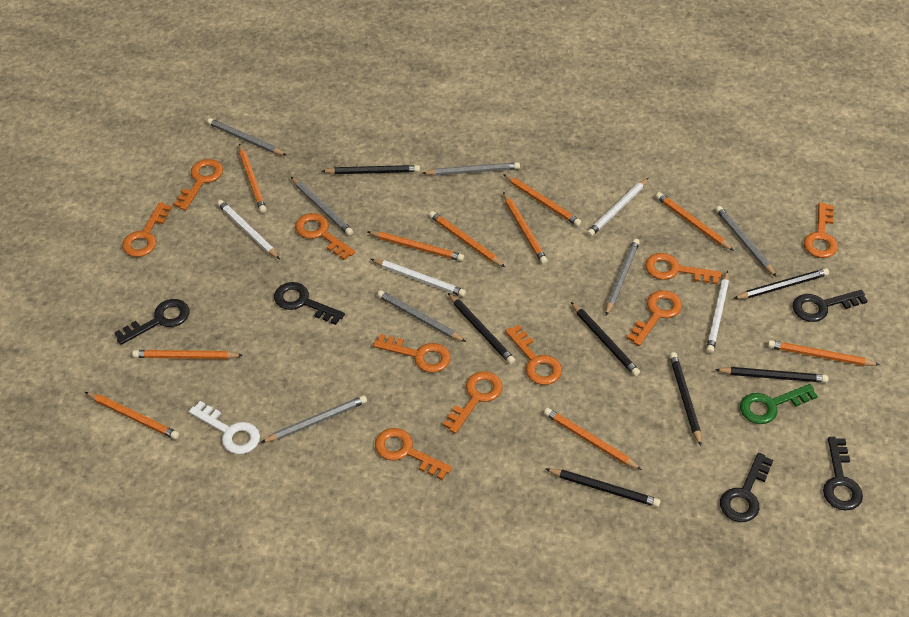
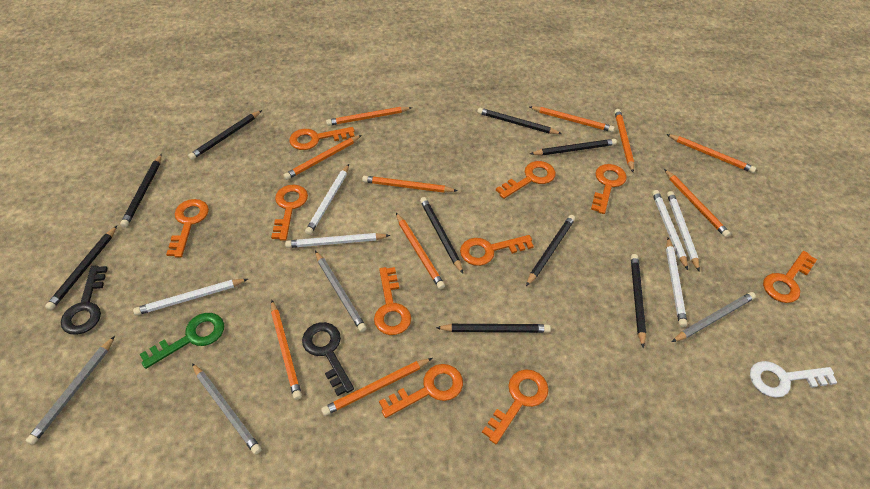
black key: [114,299,190,345] [274,282,345,325] [720,453,773,522] [793,290,867,322] [823,437,863,510] = 5 -> [61,265,108,335] [302,322,354,396] = 2
black pencil: [322,165,420,174] [448,293,515,364] [546,468,661,507] [571,302,640,376] [669,352,701,446] [715,367,829,383] [733,268,829,299] = 7 -> [45,226,117,310] [120,154,162,227] [188,110,262,160] [420,197,463,273] [436,324,551,333] [477,108,562,134] [526,215,575,286] [530,139,617,155] [631,254,646,348] = 9
grey pencil: [207,118,287,156] [261,395,367,443] [291,177,353,236] [377,290,466,342] [422,162,520,176] [605,239,640,315] [716,206,777,277] = 7 -> [26,336,115,445] [192,363,262,455] [315,251,367,332] [672,292,756,342] = 4
white pencil: [217,200,280,259] [371,259,466,297] [587,178,648,237] [706,271,729,353] = 4 -> [133,279,248,315] [285,233,390,248] [305,164,349,235] [652,190,688,270] [666,238,687,327] [667,191,700,271] = 6

